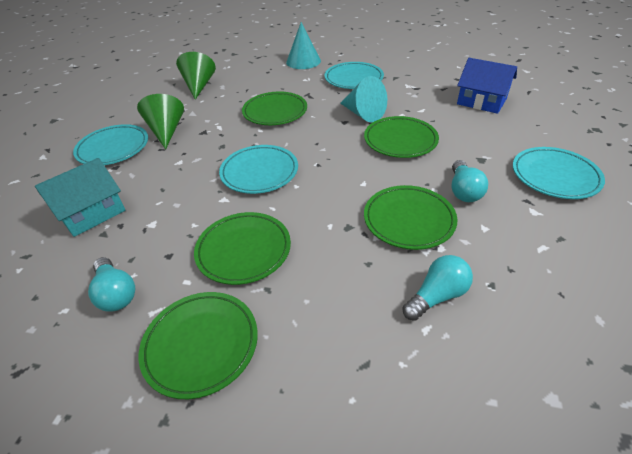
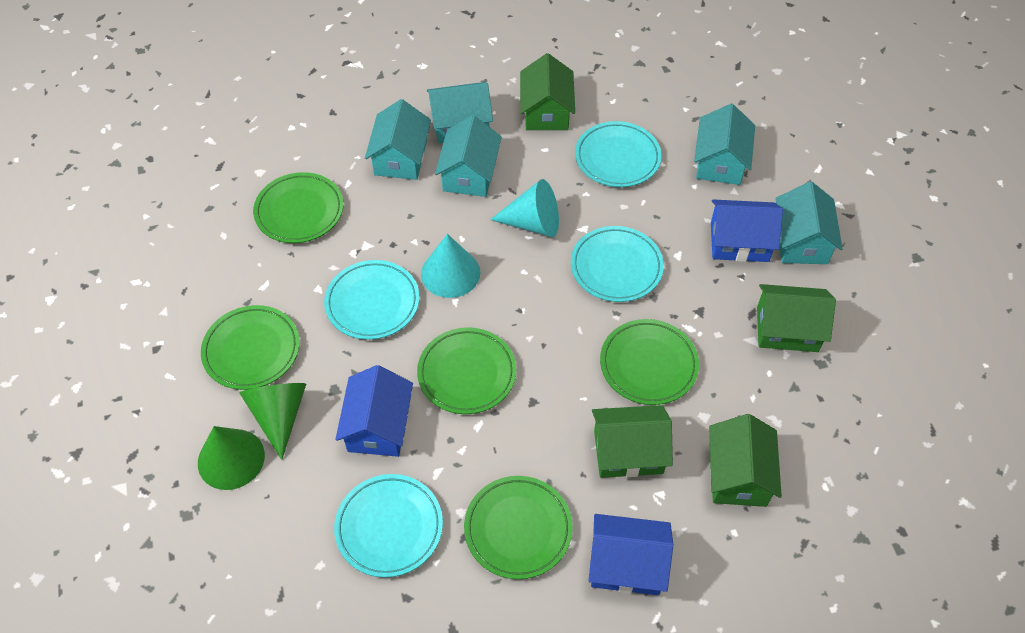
blue house: [457,58,517,114] = 1 -> [336,365,413,457] [588,514,673,595] [711,199,783,262] = 3
green house: none = 0 -> [520,53,575,130] [592,405,673,478] [709,414,782,507] [757,284,836,352] = 4
turquoise house: [35,158,126,237] = 1 -> [365,99,431,180] [427,82,493,143] [435,115,502,197] [694,104,755,185] [776,182,843,264] = 5
turquoise light bulb: [88,257,135,312] [402,255,473,321] [452,160,488,202] = 3 -> none = 0

